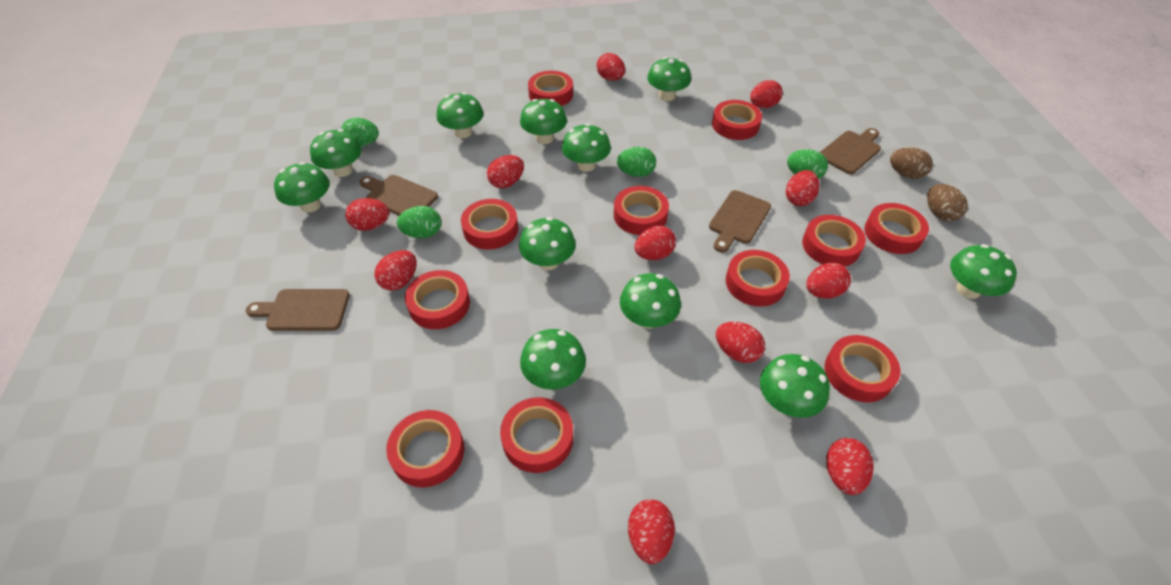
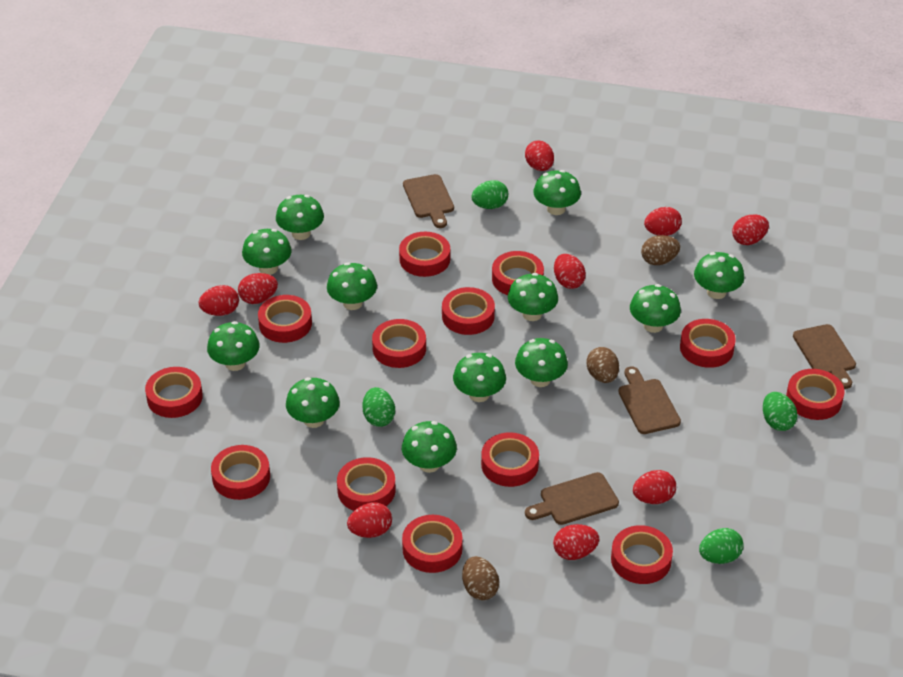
brown egg: [890,147,933,179] [927,184,968,221] = 2 -> [462,556,500,600] [586,347,619,383] [641,235,680,265] = 3
green mushroom: [274,162,330,212] [310,129,362,177] [437,92,484,138] [519,217,576,270] [520,99,567,144] [520,329,586,390] [562,123,611,172] [620,273,681,329] [647,57,691,101] [760,354,830,418] [950,244,1017,299] = 11 -> [207,321,260,371] [242,229,292,275] [276,195,324,240] [286,377,340,428] [327,262,377,310] [402,421,457,473] [453,353,506,402] [508,273,558,321] [515,338,568,387] [533,170,581,215] [630,284,681,333] [694,252,744,299] = 12
red egg: [345,198,390,231] [374,250,417,291] [487,155,524,188] [596,53,625,81] [628,499,675,564] [635,226,676,260] [716,322,765,363] [750,80,783,108] [786,170,819,206] [806,263,851,299] [826,438,874,495] = 11 -> [199,285,239,316] [238,273,278,304] [347,503,392,538] [525,141,554,171] [553,524,599,560] [554,254,586,289] [633,470,676,504] [644,207,682,236] [732,215,769,245] = 9
red tape: [386,410,465,487] [405,270,470,329] [461,199,518,250] [500,397,573,473] [528,71,573,106] [614,186,669,235] [712,100,762,140] [726,250,790,307] [802,215,866,267] [825,335,901,402] [864,203,929,254] = 11 -> [145,367,203,418] [211,445,270,500] [258,295,312,343] [337,457,396,511] [372,319,426,368] [399,232,450,277] [402,515,463,573] [442,287,495,335] [481,432,539,487] [492,251,544,295] [611,525,673,584] [680,319,736,368] [786,369,844,420] = 13

